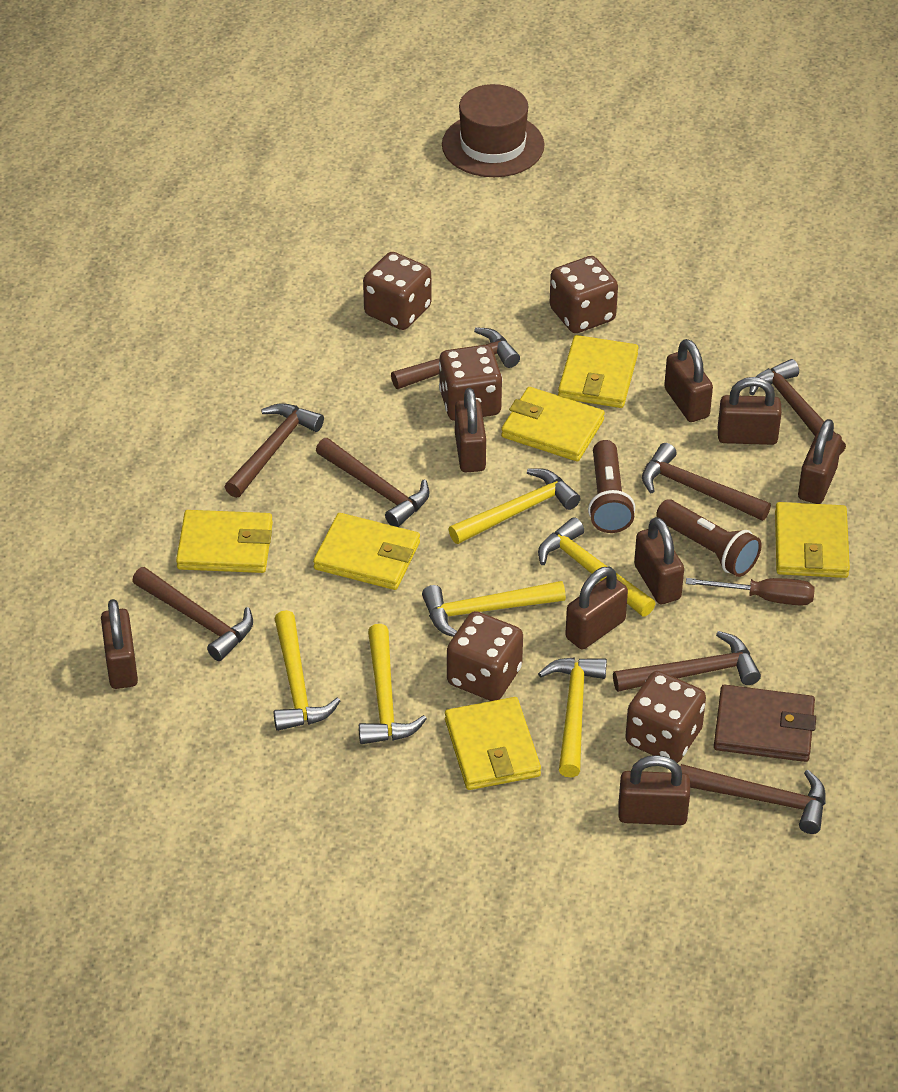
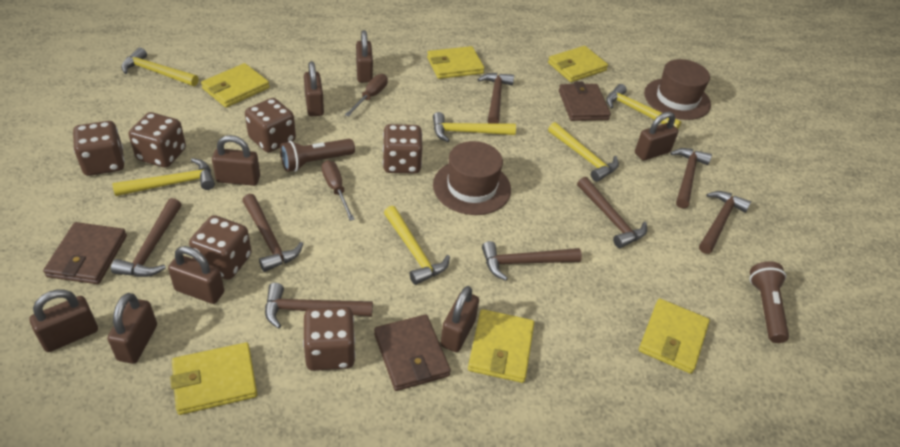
brown dice: [363,252,432,330] [439,345,503,421] [447,611,523,701] [549,256,618,333] [625,671,706,763] = 5 -> [73,121,125,176] [128,112,186,168] [189,215,252,280] [245,98,296,153] [303,307,356,371] [383,124,423,174] = 6
brown hat: [442,84,544,177] = 1 -> [433,141,511,215] [644,59,711,120] = 2
brown screwdriver: [686,578,815,606] = 1 -> [322,160,355,221] [345,74,388,117] = 2
brown wallet: [714,685,816,762] = 1 -> [43,222,127,284] [374,315,451,391] [559,82,611,121] = 3

